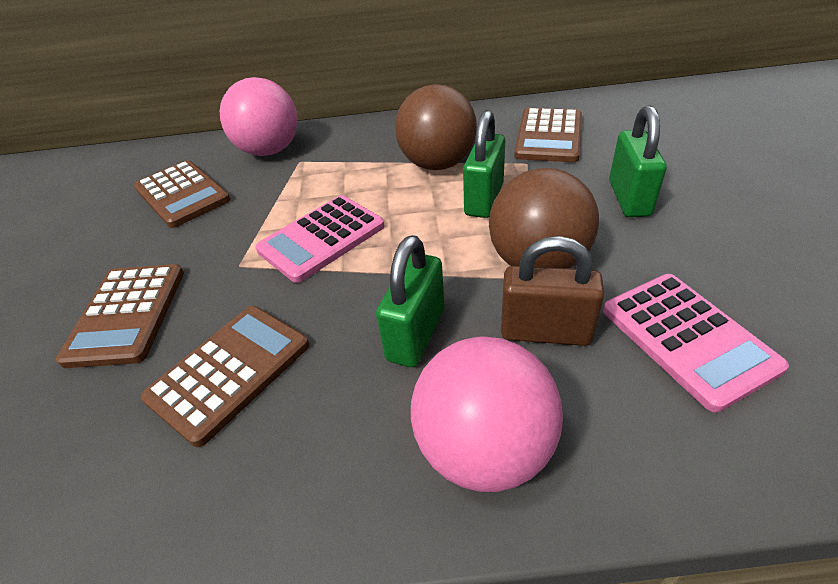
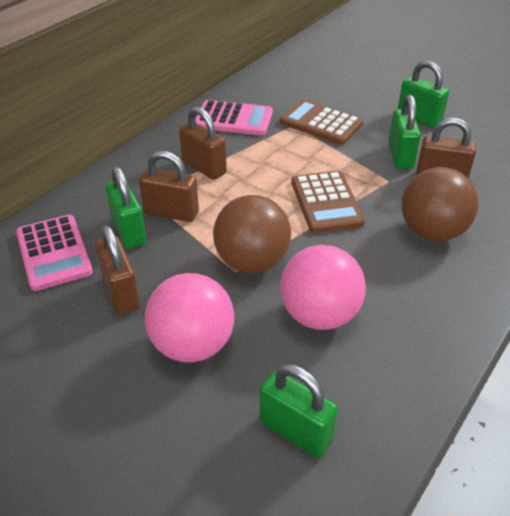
brown calculator: [56,264,184,368] [134,160,230,228] [141,306,309,447] [514,108,582,162] = 4 -> [280,99,363,145] [291,171,365,233] = 2
brown padlock: [501,236,604,346] = 1 -> [95,225,140,315] [139,151,199,222] [179,106,227,180] [416,118,476,179] = 4
green padlock: [376,235,445,367] [463,110,505,218] [609,105,667,217] = 3 -> [105,166,146,249] [260,364,338,458] [388,95,421,169] [398,60,449,128] = 4

